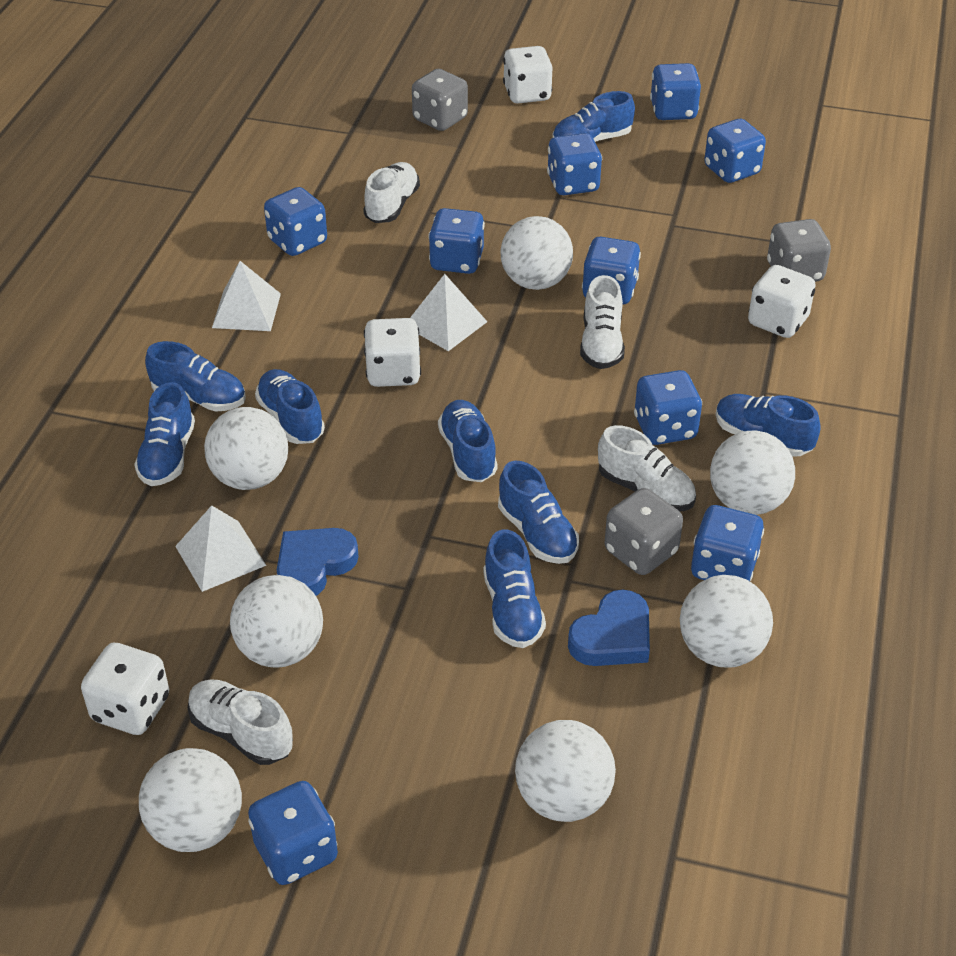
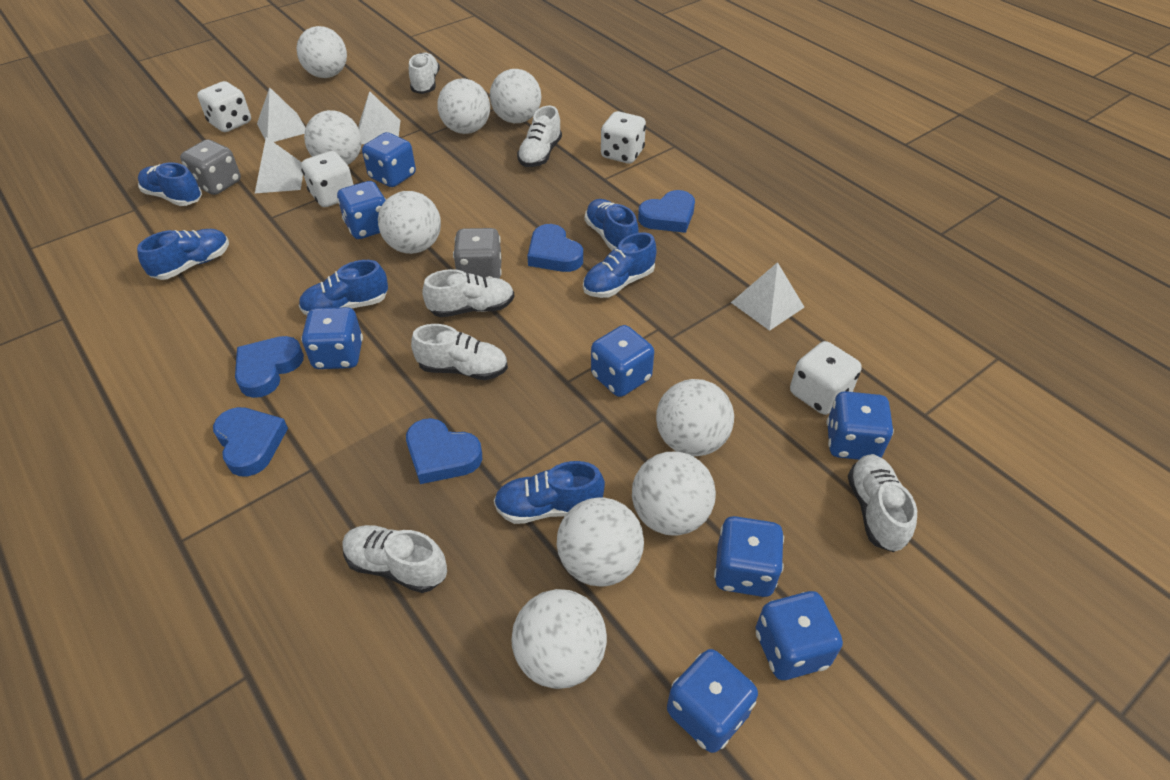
blue dice: [248,781,338,885] [264,187,327,256] [428,208,485,274] [547,133,602,195] [582,237,641,304] [634,370,702,445] [650,63,701,120] [691,505,764,581] [704,119,766,183] = 9 -> [301,307,363,369] [337,181,386,239] [362,132,416,187] [591,325,654,397] [667,649,758,753] [714,516,784,597] [755,591,843,680] [826,391,894,460] = 8
blue heart: [277,528,359,596] [568,589,650,666] = 2 -> [213,407,288,477] [235,336,304,398] [406,418,482,484] [527,224,583,272] [638,190,695,233] = 5
blue shoe: [134,382,195,486] [145,341,246,412] [255,369,325,444] [438,400,497,482] [483,529,546,648] [498,461,579,564] [552,91,635,142] [716,394,821,457] = 8 -> [137,229,229,280] [138,162,202,206] [299,260,388,315] [494,461,605,524] [583,232,657,298] [585,199,639,251] = 6
grey dice: [412,69,468,131] [604,488,683,575] [767,219,831,282] = 3 -> [180,139,241,195] [453,228,502,279] = 2
white ball: [139,748,242,852] [204,407,288,490] [230,575,323,668] [500,216,573,290] [515,720,616,822] [680,575,773,668] [710,430,795,515] = 7 -> [296,26,347,78] [304,110,362,165] [378,191,441,254] [437,78,490,134] [490,69,541,123] [511,589,607,689] [557,497,644,587] [632,451,716,536] [656,379,734,456] = 9
white pyramid: [175,505,267,592] [212,261,281,331] [410,274,487,351] = 3 -> [255,137,303,193] [257,87,306,142] [358,91,400,144] [731,262,804,331] = 4
white shoe: [188,680,293,765] [363,162,420,223] [580,275,625,369] [598,425,696,511] = 4 -> [342,525,447,593] [409,52,440,94] [411,324,508,380] [422,269,514,317] [517,105,562,167] [848,455,917,552] = 6

